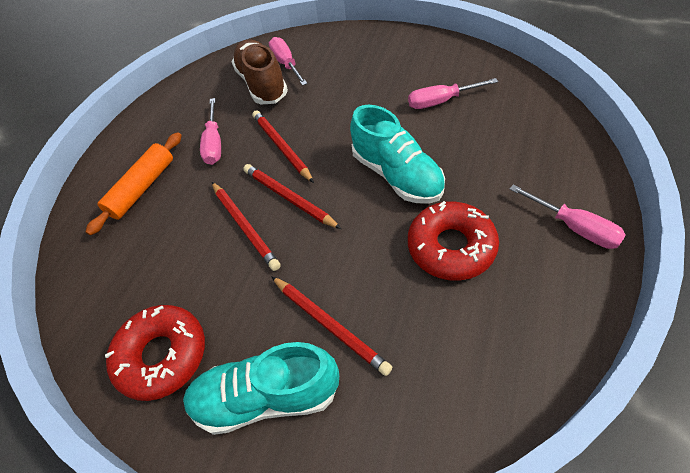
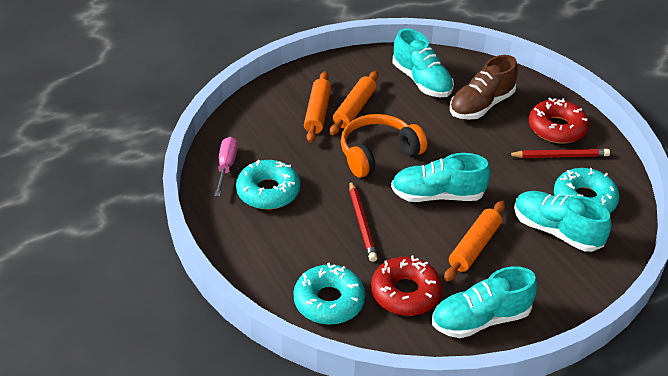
orange headphones: none = 0 -> [341,114,427,178] = 1
orange rolling pin: [86,132,182,235] = 1 -> [304,71,331,143] [330,71,378,135] [444,201,505,282] = 3
pink screwdriver: [200,98,221,165] [269,37,307,86] [408,78,498,109] [510,185,626,249] = 4 -> [215,137,238,196] = 1
red pencil: [212,182,281,271] [243,164,341,229] [252,110,314,183] [271,276,392,376] = 4 -> [350,180,377,262] [507,149,610,158] = 2
turquoise donut: none = 0 -> [236,160,300,209] [293,263,365,325] [554,168,620,213] = 3
turquoise shoe: [183,342,339,435] [350,105,445,204] = 2 -> [391,153,490,202] [393,28,454,97] [432,266,537,338] [514,191,611,252] = 4

